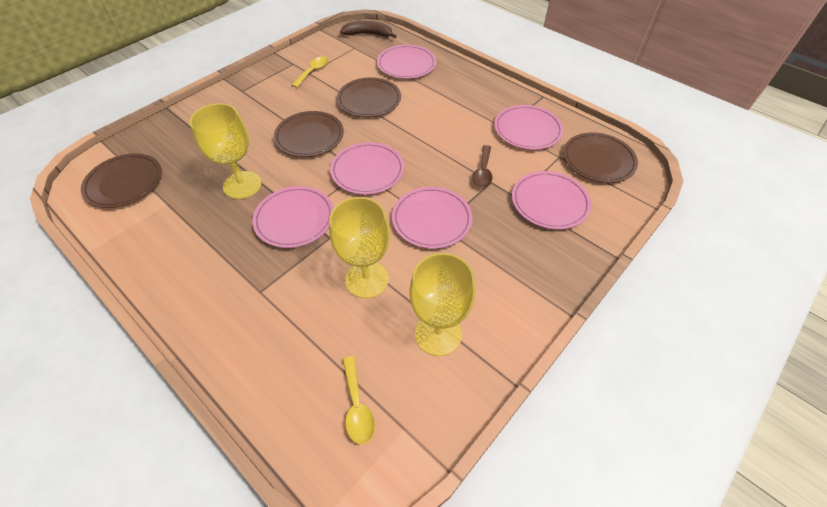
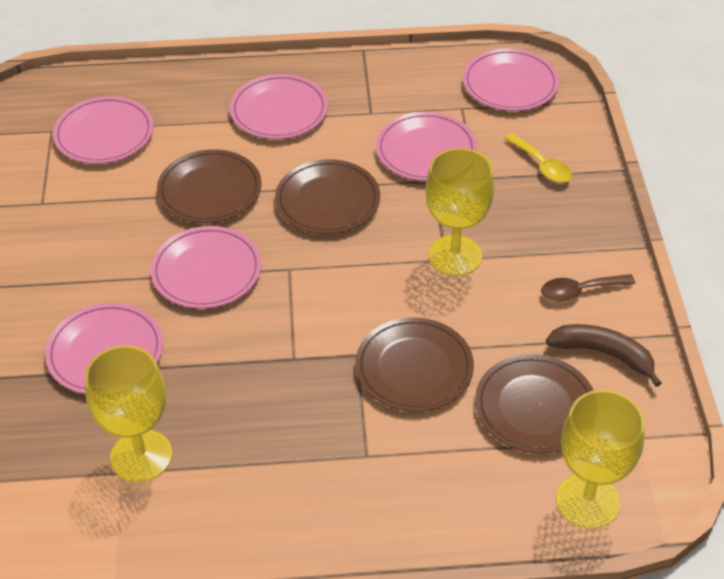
yellow spoon: [292,57,328,88] [343,356,375,444] = 2 -> [505,133,572,183] = 1

